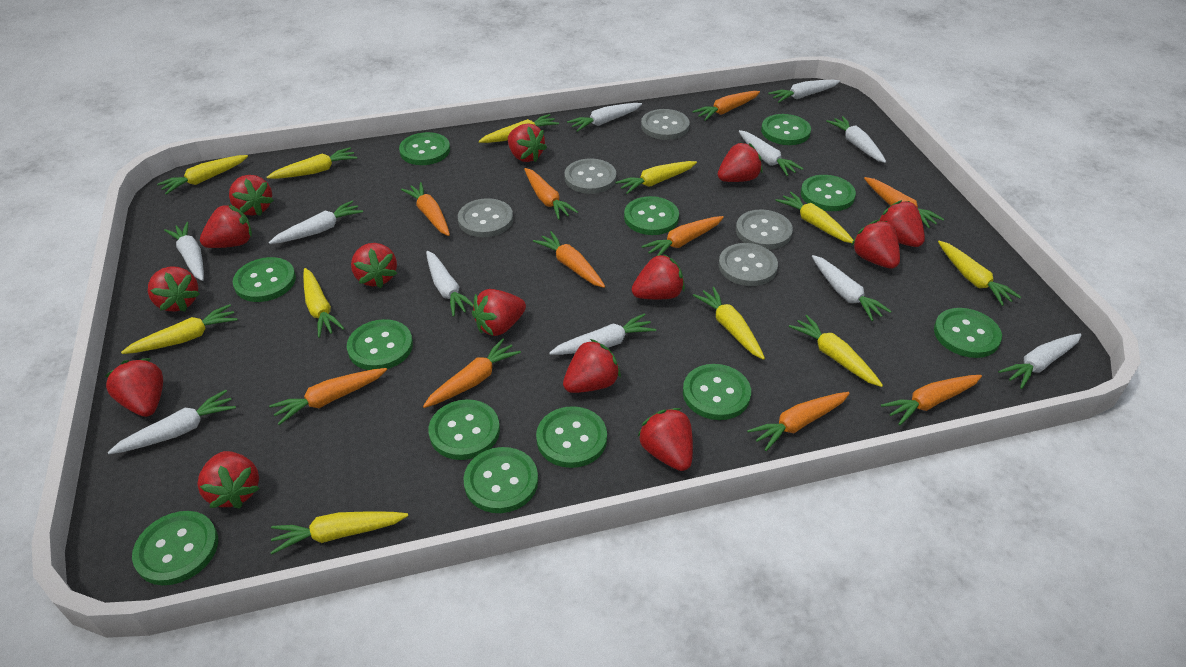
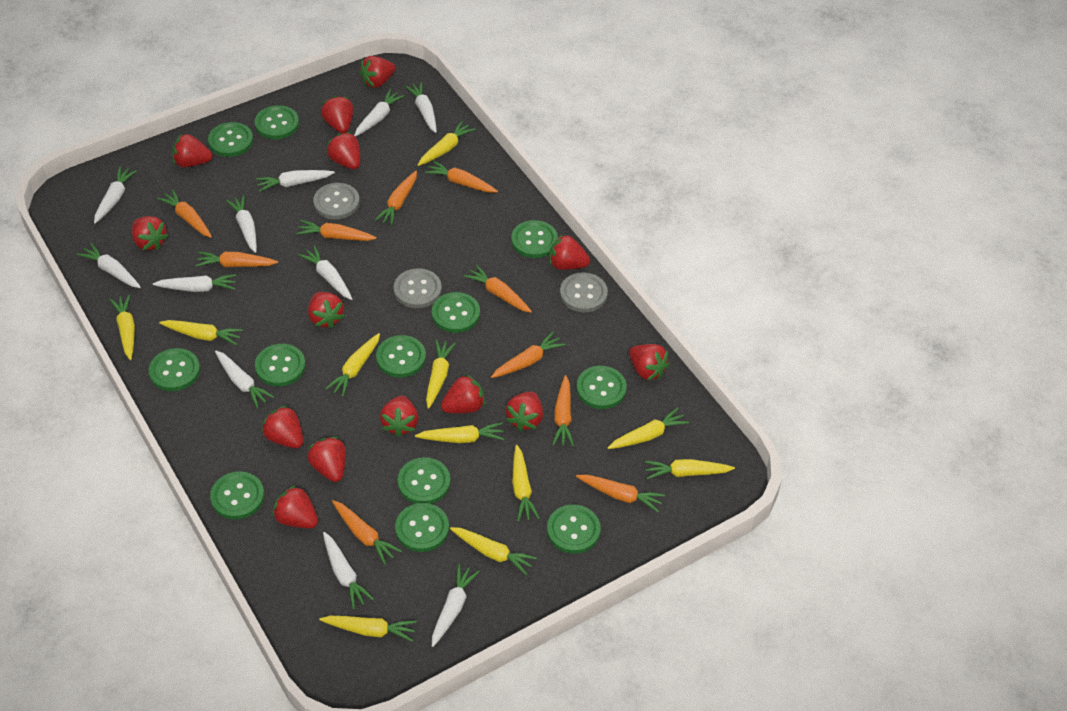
grey button: [458,198,513,237] [564,158,616,194] [641,109,690,140] [718,243,778,286] [736,210,793,250] = 5 -> [313,183,360,219] [394,268,442,308] [560,273,608,312] = 3

